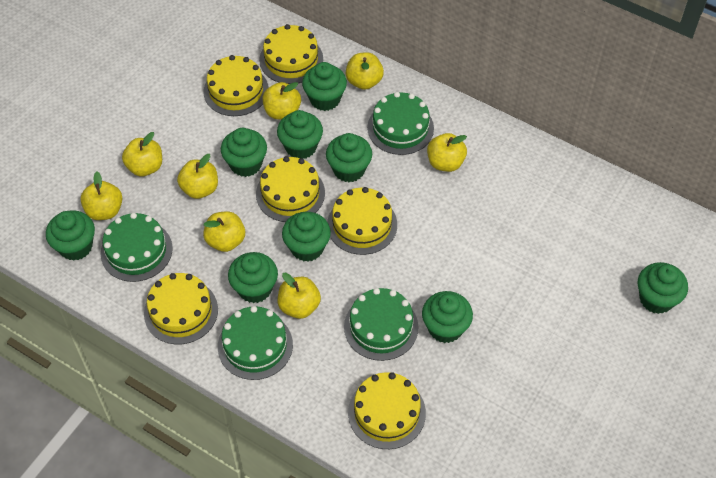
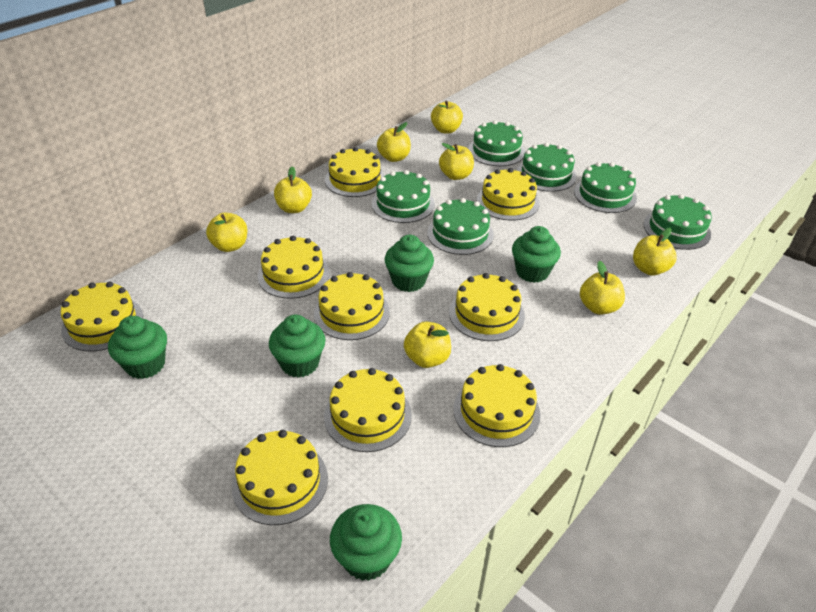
green cake: [101,213,173,282] [218,306,293,380] [344,288,418,361] [367,92,434,155] = 4 -> [372,170,435,223] [427,198,494,255] [468,120,525,166] [517,143,577,192] [574,162,637,213] [643,194,712,250] = 6
green cupcake: [46,210,95,261] [221,128,267,177] [228,252,278,303] [277,110,323,159] [282,211,331,262] [302,62,347,111] [326,133,372,182] [422,291,473,343] [638,262,688,314] = 9 -> [108,316,167,379] [269,315,325,378] [330,504,402,581] [385,235,434,292] [512,226,561,283] = 5
yellow cake: [144,273,218,344] [204,55,269,116] [256,156,325,222] [259,24,323,84] [327,187,397,255] [348,372,426,449] = 6 -> [60,281,143,352] [232,430,328,525] [258,236,330,299] [314,272,390,340] [324,368,412,452] [325,147,385,197] [449,273,525,341] [453,364,541,447] [477,168,539,221] = 9

